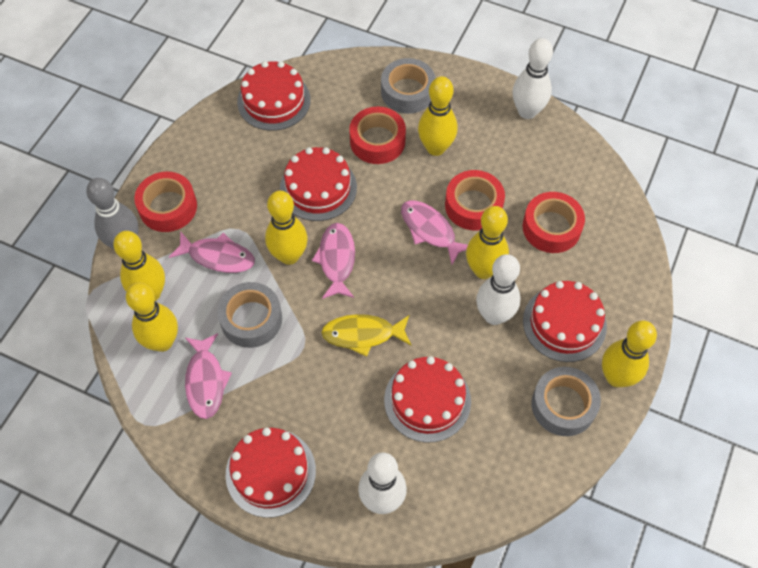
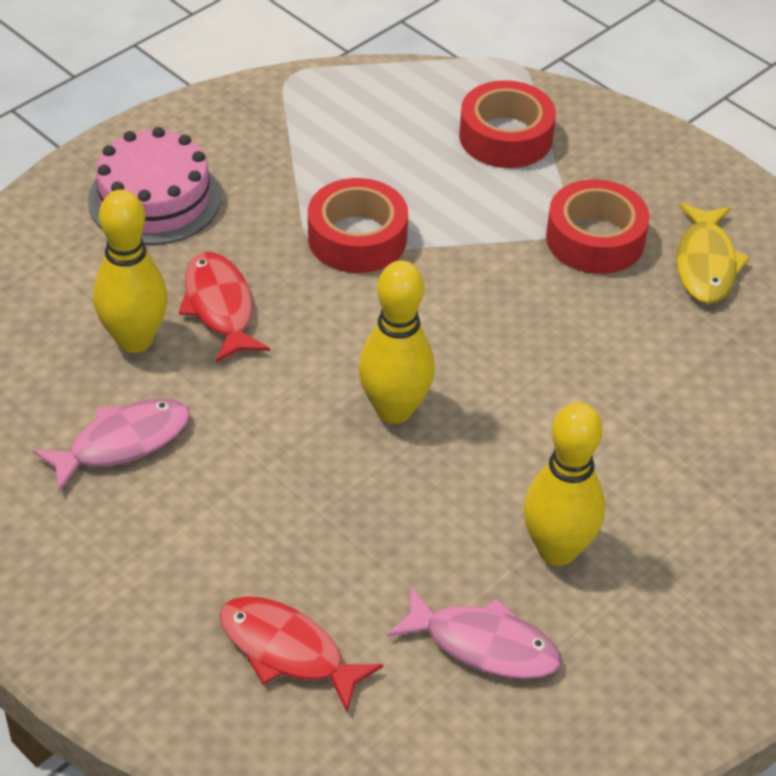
grey bowling pin: [86,178,139,249] = 1 -> none = 0
grey tape: [217,282,282,348] [381,58,435,114] [531,367,601,436] = 3 -> none = 0
pink cake: none = 0 -> [88,127,221,245] = 1
pink fish: [169,231,255,273] [185,333,232,419] [312,223,355,299] [401,201,468,265] = 4 -> [32,399,190,492] [387,586,561,679] = 2
red cake: [225,427,316,518] [237,61,311,131] [280,147,357,221] [384,356,471,442] [523,281,607,362] = 5 -> none = 0
red fish: none = 0 -> [179,252,270,363] [219,596,383,712] = 2
red tape: [134,172,197,232] [349,107,406,164] [445,170,505,230] [523,192,585,253] = 4 -> [308,178,408,273] [459,80,556,168] [546,179,650,274] = 3
white bowling pin: [358,452,407,514] [476,254,521,325] [513,38,553,119] = 3 -> none = 0
yellow bowling pin: [113,231,165,301] [126,283,178,352] [265,191,308,265] [418,76,457,156] [466,206,509,279] [602,320,657,387] = 6 -> [93,190,168,353] [358,260,435,424] [523,402,605,566] = 3

